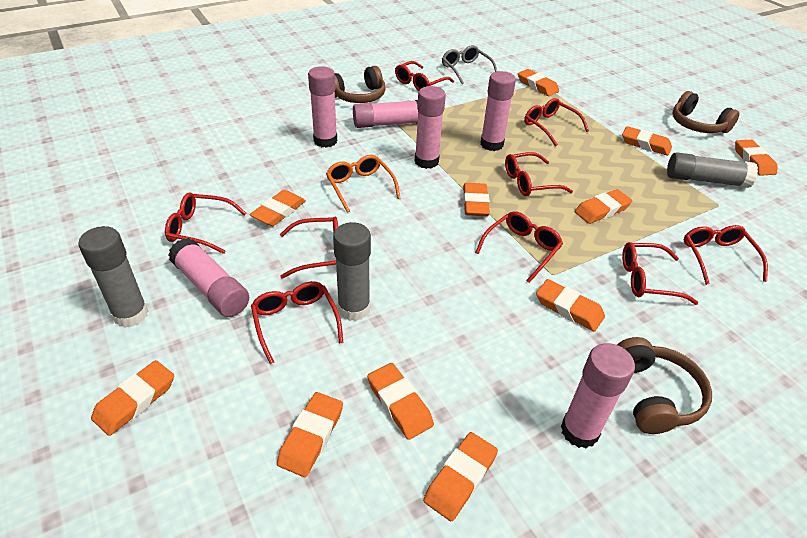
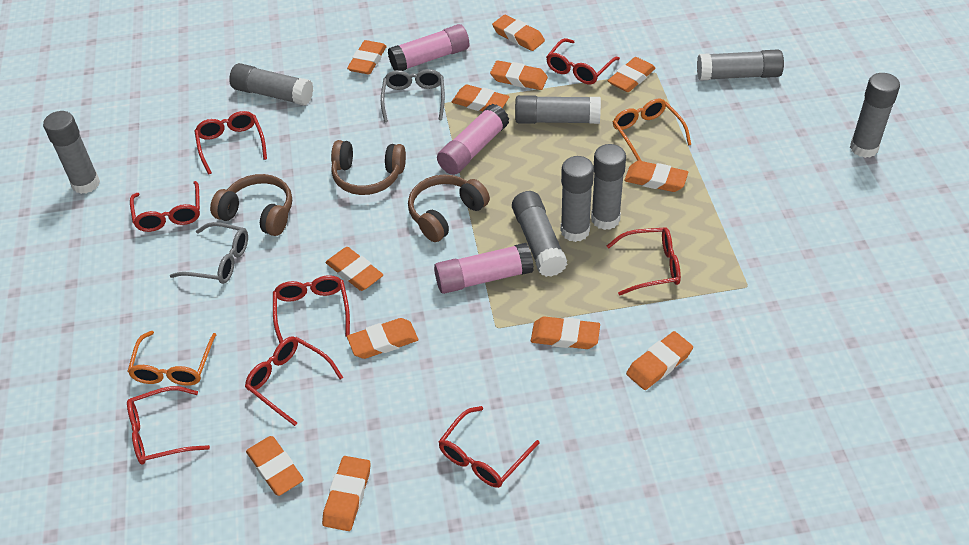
grey glasses: [442,45,497,84] = 1 -> [170,222,248,284] [381,69,445,122] = 2
grey glue stick: [78,226,148,328] [333,222,371,321] [667,152,758,188] = 3 -> [43,111,100,194] [229,63,313,106] [512,191,568,277] [515,95,601,124] [561,156,594,242] [591,144,626,230] [697,49,784,81] [850,73,900,158] = 8
orange eraser: [91,360,174,436] [250,190,306,226] [277,392,343,477] [367,363,434,440] [423,432,498,521] [463,183,490,216] [518,69,559,96] [536,279,605,332] [575,189,632,224] [622,126,672,156] [735,140,777,176] = 11 -> [246,436,304,496] [322,456,371,531] [325,247,383,291] [347,40,387,75] [347,318,418,359] [452,85,510,111] [490,60,548,90] [492,15,545,51] [531,316,600,349] [608,57,656,92] [624,161,688,192] [626,331,693,390] = 12
orange glasses: [326,155,400,213] = 1 -> [127,331,216,386] [613,99,691,161] = 2
pink glue stick: [168,238,249,317] [308,66,337,148] [353,100,418,128] [415,86,446,169] [480,71,516,151] [561,343,635,448] = 6 -> [388,24,469,71] [434,243,534,294] [437,104,509,175] = 3
red glasses: [165,192,246,254] [251,281,343,364] [280,217,338,279] [395,61,454,91] [475,211,563,283] [505,152,573,196] [524,98,589,146] [622,242,698,305] [684,225,768,285] = 9 -> [127,386,210,465] [130,181,200,232] [195,111,267,175] [245,336,343,426] [273,275,350,343] [438,406,539,488] [546,38,620,84] [607,227,681,296] = 8

